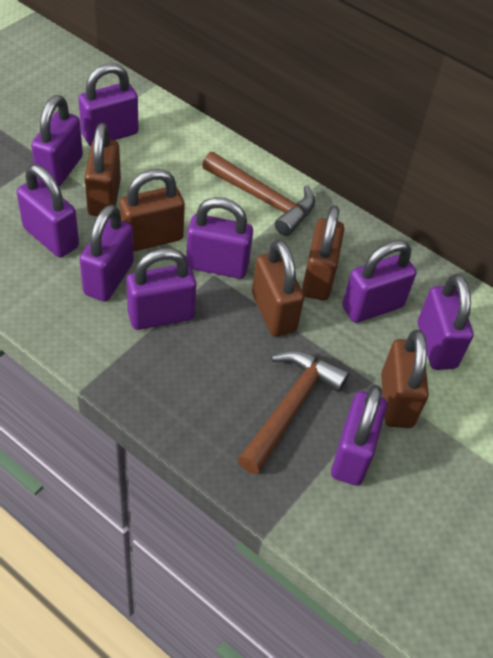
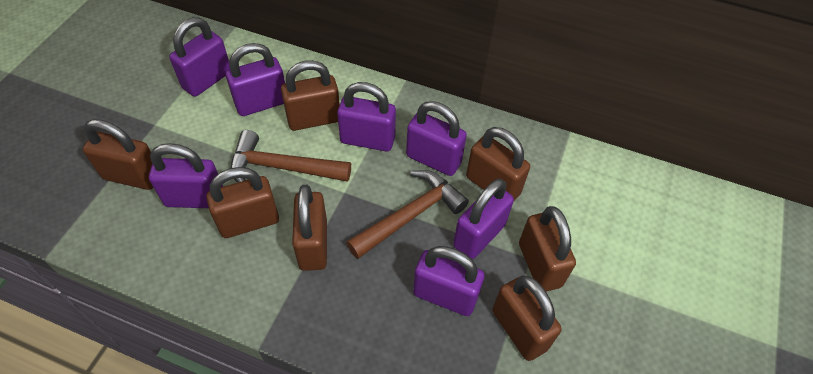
brown padlock: [85,123,121,216] [119,169,185,252] [252,239,304,337] [302,205,344,301] [381,330,429,428] = 5 -> [83,119,153,190] [206,167,279,238] [281,60,340,131] [292,185,327,271] [466,127,530,201] [492,275,562,361] [519,206,576,292] = 7
purple padlock: [17,164,79,257] [31,95,83,187] [78,63,139,146] [80,205,134,302] [126,248,197,330] [186,197,253,279] [331,385,387,486] [342,240,416,323] [418,274,473,370] = 9 -> [149,143,223,208] [169,17,230,97] [226,43,285,116] [337,82,396,151] [406,101,467,176] [413,246,485,316] [453,179,514,259] = 7

